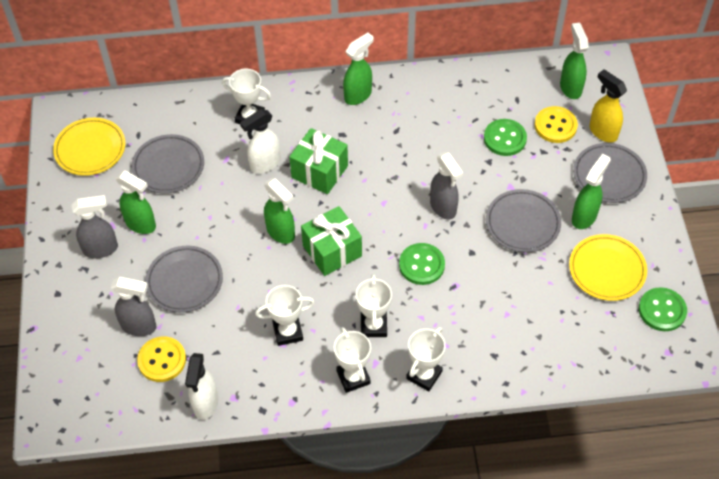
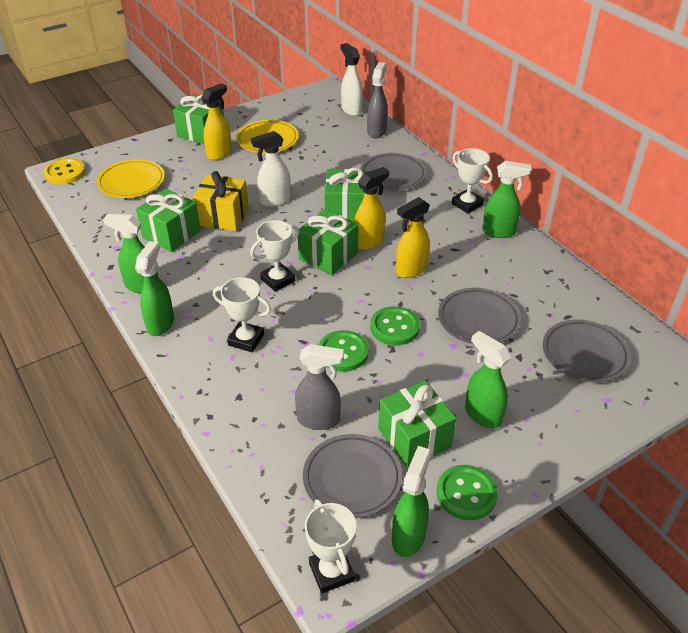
green gift: [289,128,348,194] [301,206,362,276] = 2 -> [136,189,201,252] [173,94,224,144] [298,209,358,275] [324,167,367,222] [378,381,456,468] = 5
grey spray bottle: [72,195,118,258] [111,277,157,336] [430,152,463,219] = 3 -> [295,344,344,430] [367,62,388,138] = 2
white trophy: [222,69,271,124] [255,285,315,346] [334,327,371,393] [356,274,392,337] [406,327,445,391] = 5 -> [213,277,271,352] [250,220,299,292] [305,499,357,593] [452,148,493,214] = 4
yellow button: [137,336,186,382] [535,106,578,143] = 2 -> [44,158,85,184] = 1
yellow gift: none = 0 -> [193,171,249,231] = 1
yellow spray bottle: [590,70,627,143] = 1 -> [201,83,232,160] [354,167,389,250] [396,197,430,278] = 3

